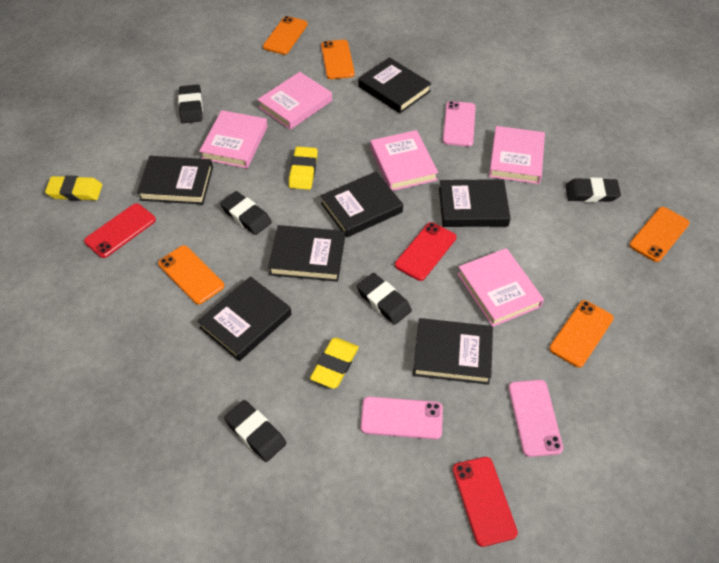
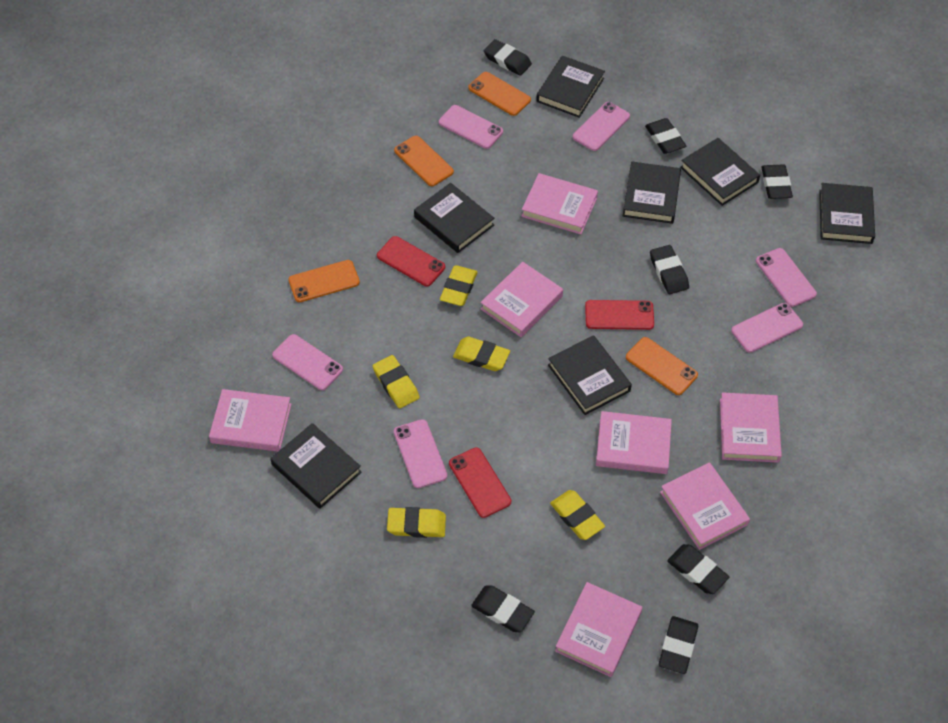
black eraser: [178,84,203,123] [220,191,272,235] [224,400,286,462] [356,273,412,325] [565,178,621,202] = 5 -> [471,585,535,632] [484,39,532,76] [645,118,686,154] [650,245,689,294] [659,616,698,674] [667,544,729,594] [761,164,793,199] = 7
orange phone: [158,245,224,305] [263,16,308,55] [321,40,355,79] [549,300,614,368] [629,207,690,262] = 5 -> [288,260,360,302] [394,136,454,186] [468,72,531,116] [626,337,698,395] = 4
pink book: [199,110,268,168] [257,72,332,130] [370,130,438,191] [457,248,544,327] [489,126,545,184] = 5 -> [209,389,292,452] [480,262,563,337] [521,173,598,235] [555,582,642,677] [596,411,672,474] [660,462,750,550] [720,392,782,463] = 7
pink phone: [361,397,443,439] [443,101,476,147] [508,380,563,457] = 3 -> [272,334,343,390] [394,419,447,488] [439,105,503,149] [573,102,630,151] [731,303,803,353] [756,248,817,307] = 6
yellow eraser: [45,175,102,201] [289,146,318,190] [310,338,359,389] = 3 -> [373,355,420,409] [387,507,446,538] [440,266,478,306] [453,337,510,371] [550,490,605,540] = 5

